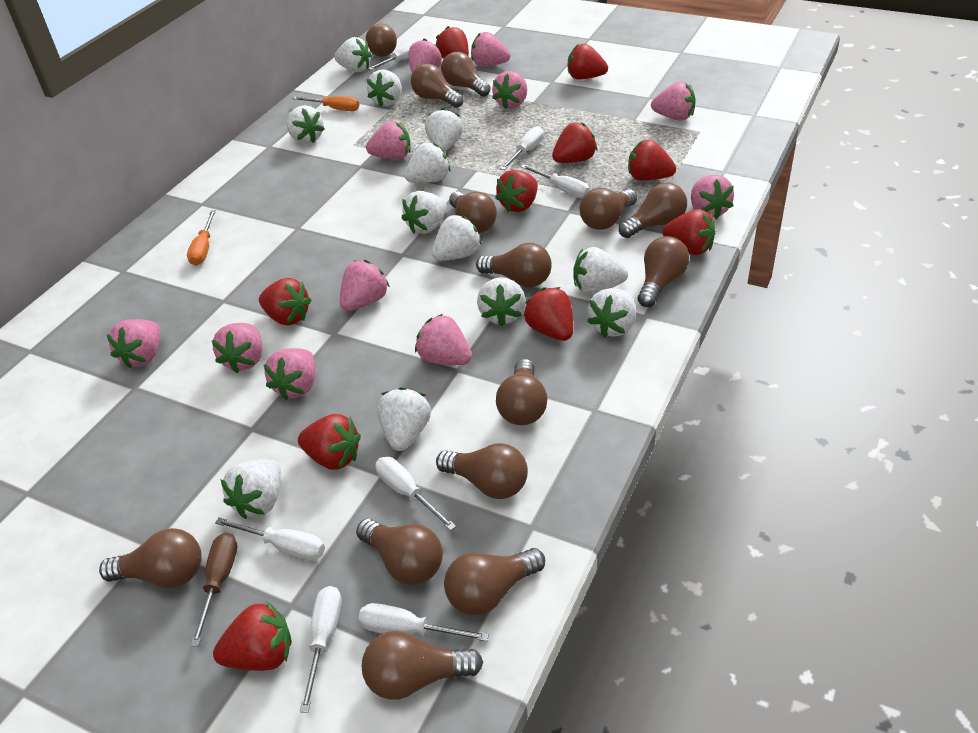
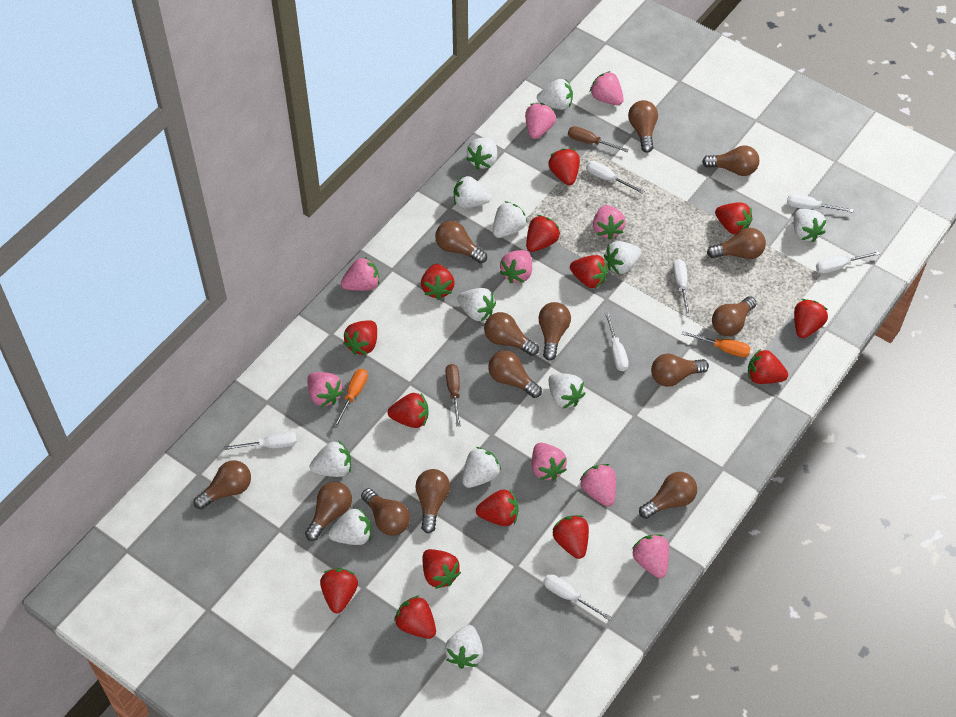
brown screwdriver: [191,533,237,646] = 1 -> [446,364,461,426] [568,126,629,152] = 2
pink strawberry: [106,319,160,369] [211,323,262,373] [263,348,315,400] [340,260,390,311] [366,121,411,160] [408,39,442,73] [415,314,472,365] [471,32,510,67] [492,71,527,109] [651,82,696,121] [691,175,734,219] = 11 -> [307,372,344,407] [341,257,380,291] [499,250,532,283] [525,103,556,139] [532,443,567,481] [580,464,616,506] [590,71,624,105] [593,205,626,240] [632,534,669,578] = 9
red strawberry: [213,601,292,671] [259,278,311,326] [298,414,361,470] [436,26,469,59] [495,170,538,212] [523,287,573,341] [552,122,597,163] [568,44,608,79] [628,140,676,181] [662,209,716,255] = 10 -> [320,568,358,613] [343,320,377,355] [387,393,429,428] [394,596,436,639] [421,264,455,300] [422,549,461,589] [476,490,519,526] [526,215,560,252] [548,148,580,185] [552,515,589,559] [570,255,608,288] [715,202,753,235] [748,349,788,384] [794,299,828,338] = 14

